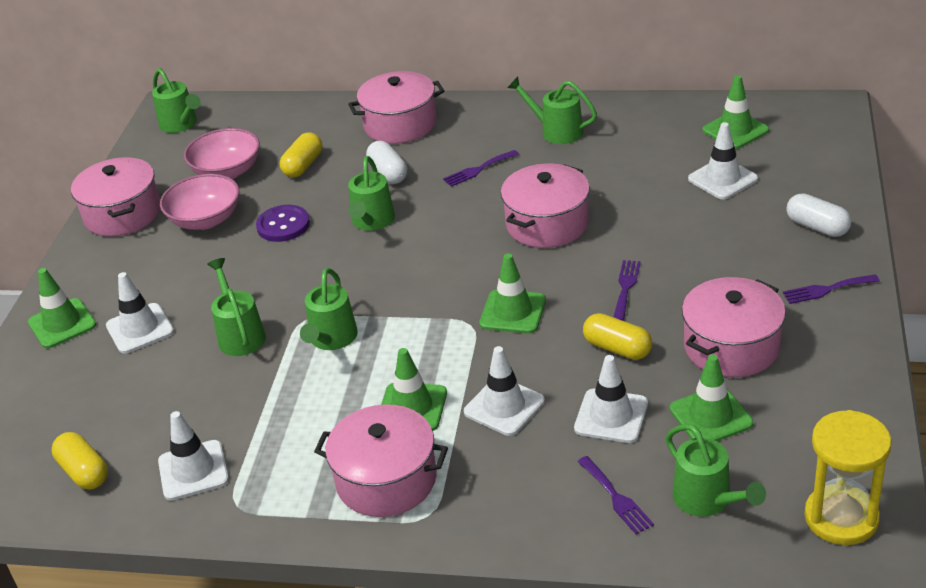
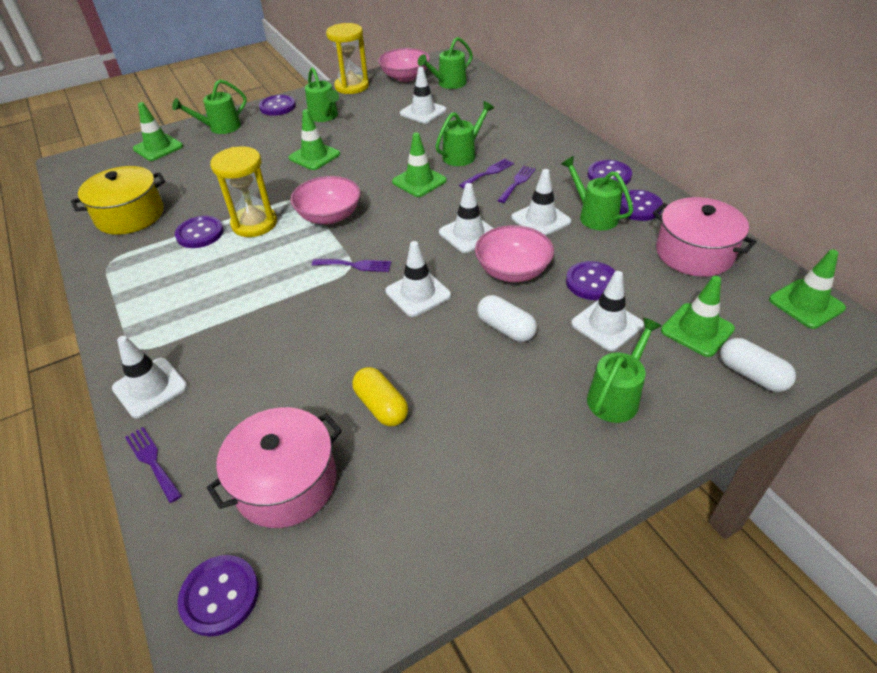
pink bowl: [160,174,239,230] [184,128,260,179] = 2 -> [290,176,361,224] [378,48,430,82] [475,225,554,282] = 3
pink pot: [71,157,160,236] [314,404,448,517] [348,71,444,144] [501,164,590,248] [682,277,786,377] = 5 -> [207,407,342,528] [653,197,756,277] = 2
purple button: [256,205,310,242] = 1 -> [175,216,223,248] [178,555,259,637] [259,95,296,116] [566,261,615,300] [587,160,632,185] [620,190,663,221] = 6
white traffic cone: [106,272,174,354] [158,411,229,501] [464,346,545,436] [574,355,648,443] [688,122,758,199] = 5 -> [112,336,187,419] [385,241,451,317] [400,67,447,124] [439,183,494,253] [511,169,571,236] [571,271,644,351] = 6
yellow capsule: [52,432,108,490] [280,132,322,178] [583,313,652,360] = 3 -> [352,367,408,426] = 1
yellow hourglass: [804,410,891,545] = 1 -> [210,147,277,237] [326,23,369,94] = 2
yellow pot: none = 0 -> [71,166,165,235] = 1

